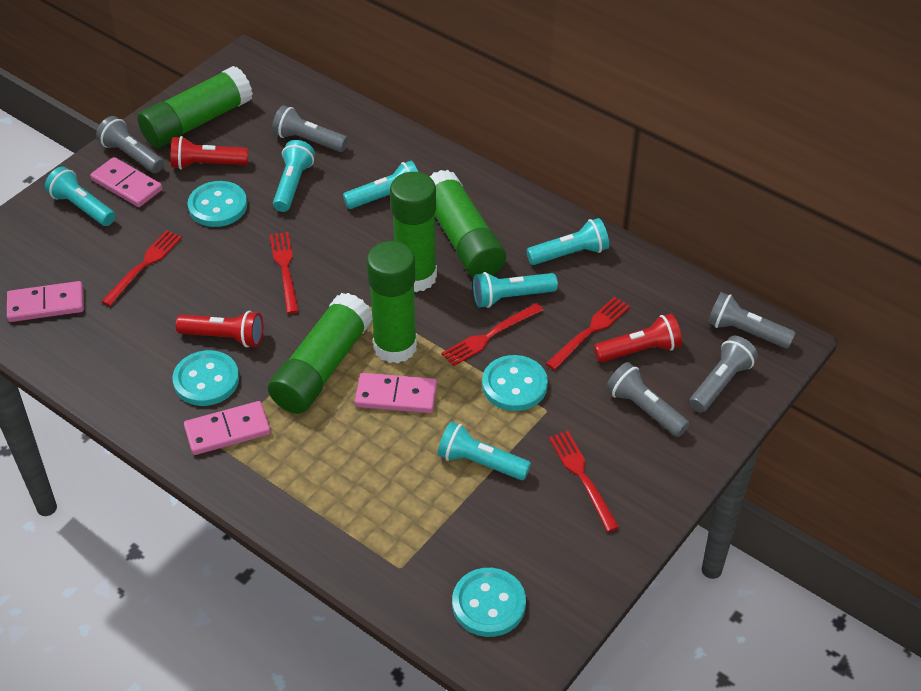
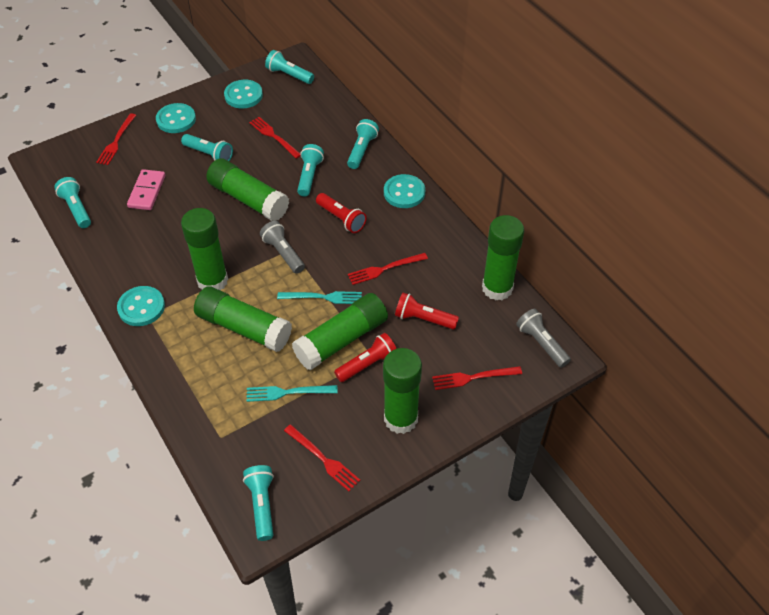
green glue stick: [137,66,253,148] [268,293,372,414] [367,241,417,363] [390,172,437,292] [429,170,506,277] = 5 -> [181,208,228,290] [194,286,292,352] [206,158,289,221] [292,293,388,370] [383,348,422,434] [482,215,524,300] = 6
grey flashlight: [96,116,164,173] [272,105,348,152] [606,362,689,437] [689,336,758,412] [708,292,795,349] = 5 -> [260,221,305,274] [516,309,571,368] = 2
pink domino: [7,281,84,322] [90,157,162,207] [184,401,271,455] [355,373,437,413] = 4 -> [127,169,165,210] = 1
turquoise fork: none = 0 -> [246,385,338,402] [277,291,362,304] = 2

